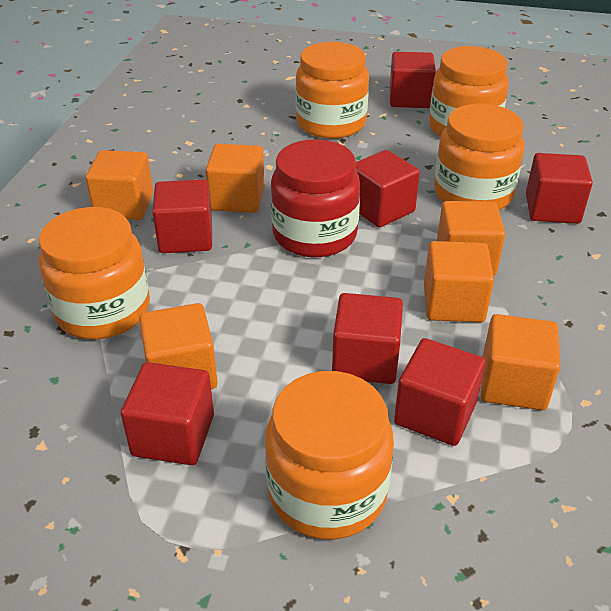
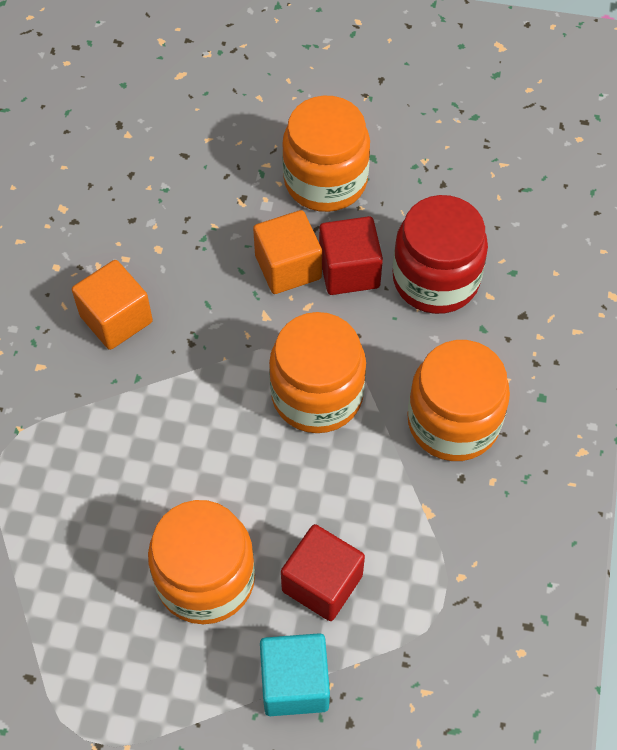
orange cube: [86,150,153,220] [139,303,218,389] [206,144,265,213] [424,241,494,322] [437,201,505,275] [481,314,560,410] = 6 -> [72,260,153,350] [253,210,322,294] = 2
orange jar: [39,207,150,339] [265,371,394,540] [296,42,369,139] [429,46,509,137] [434,104,524,210] = 5 -> [148,500,255,624] [269,312,366,433] [282,96,370,212] [407,340,510,461] = 4
red cube: [121,362,214,465] [152,179,212,253] [332,293,403,384] [356,150,420,228] [389,52,436,108] [394,338,486,446] [526,153,593,224] = 7 -> [281,524,365,621] [319,216,383,295] = 2
turquoise cube: none = 0 -> [260,633,330,716] = 1

